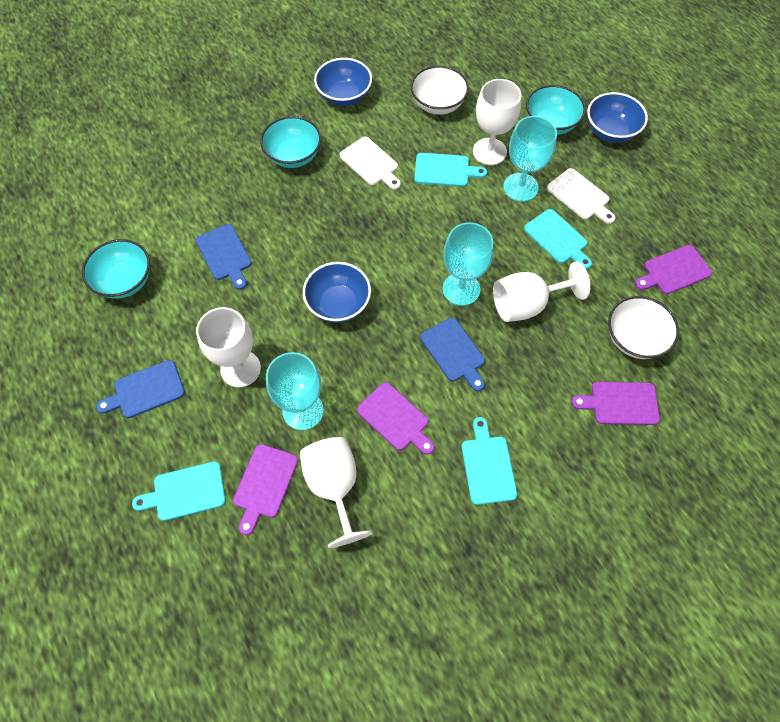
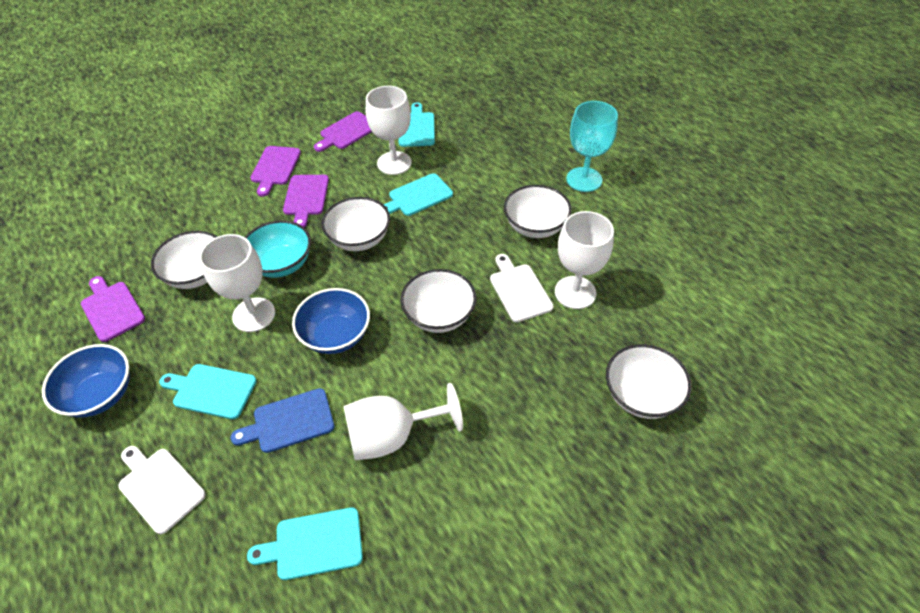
blue bowl: [303,262,371,323] [314,58,372,106] [587,92,648,143] = 3 -> [42,344,130,418] [292,288,370,354] = 2
blue cutting board: [96,360,185,418] [196,224,252,290] [420,318,485,391] = 3 -> [231,388,334,453] = 1
turquoise bowl: [82,239,150,299] [260,116,321,168] [526,85,586,135] = 3 -> [245,220,311,278] = 1
turquoise goblet: [266,352,324,430] [443,222,493,306] [503,116,557,202] = 3 -> [566,101,618,192] = 1
white bowl: [411,66,469,115] [608,296,679,359] = 2 -> [151,231,217,289] [321,197,390,251] [401,269,476,333] [504,185,572,238] [606,344,691,419] = 5

